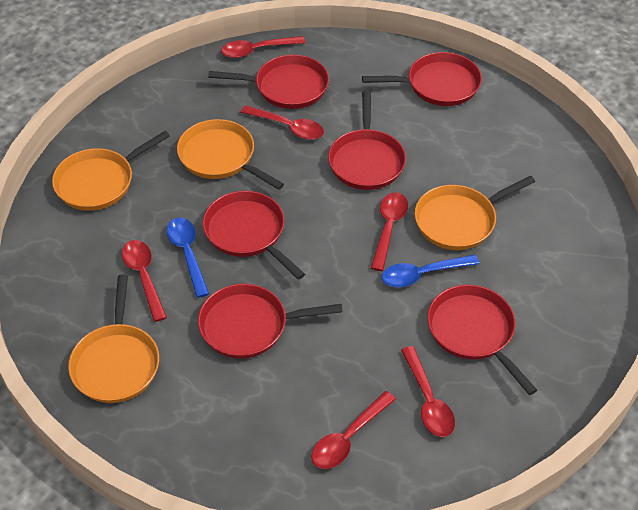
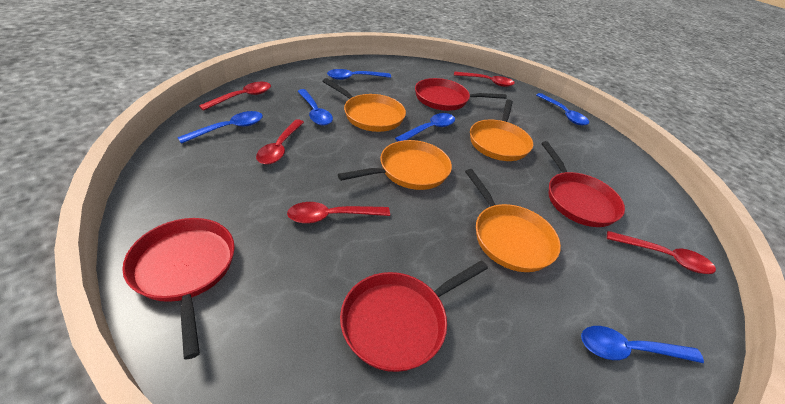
blue spoon: [167,217,209,298] [382,255,479,287] = 2 -> [177,111,263,144] [298,89,333,126] [327,69,391,80] [395,113,455,142] [536,93,589,125] [581,326,704,363] = 6
red pan: [198,284,343,359] [203,191,305,280] [208,55,329,109] [328,91,406,190] [362,52,482,106] [427,285,537,395] = 6 -> [122,218,235,360] [340,260,488,372] [415,78,507,111] [541,141,625,227] = 4
red spoon: [122,240,167,322] [221,36,305,58] [241,105,324,140] [311,391,396,469] [371,193,408,271] [401,346,455,437] = 6 -> [199,82,271,111] [256,119,304,165] [287,202,390,224] [454,71,515,87] [607,231,716,274] = 5

